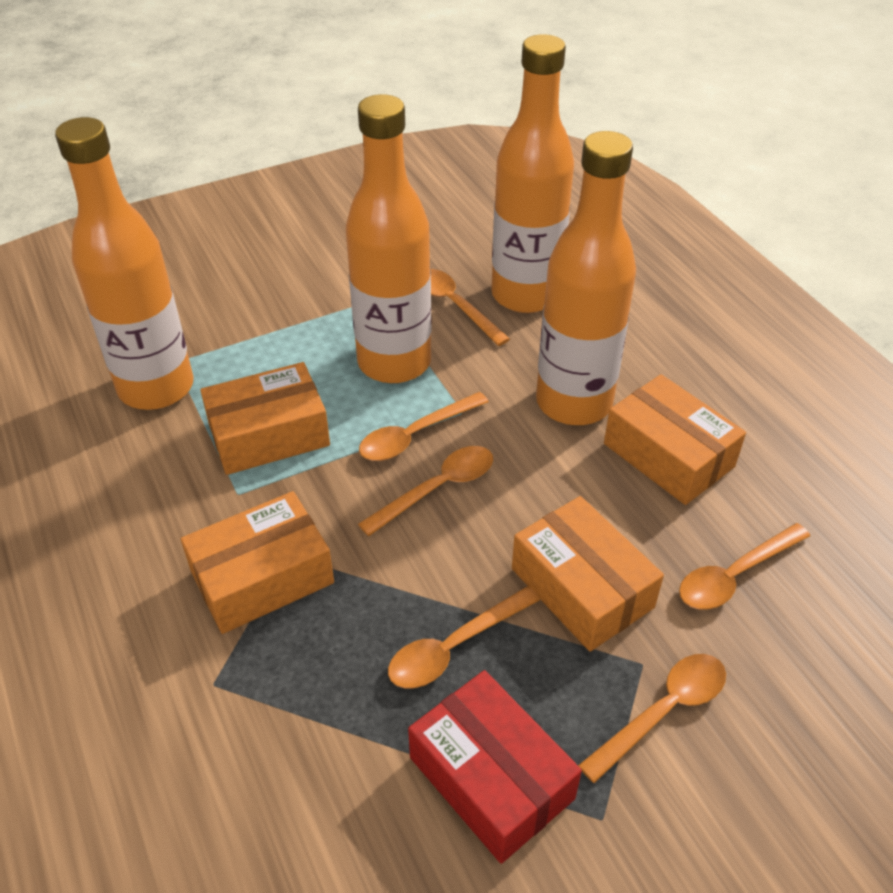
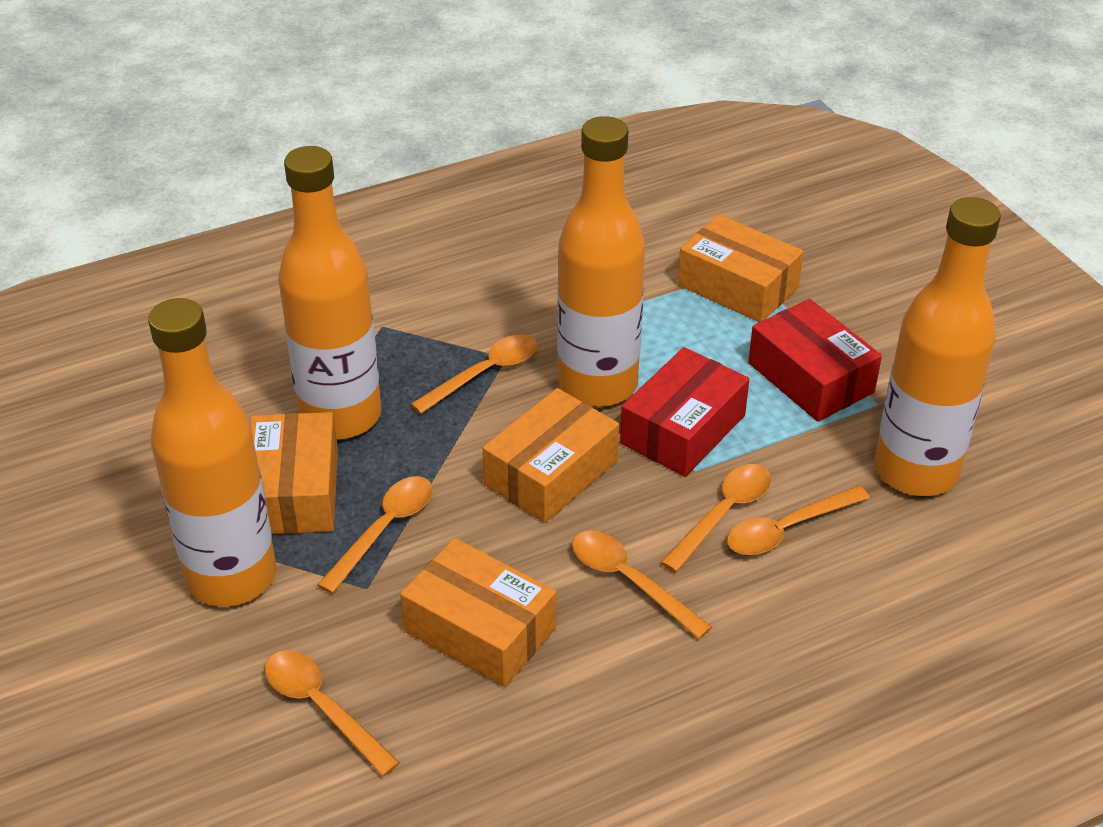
red box: [408,670,582,864] = 1 -> [620,347,749,477] [748,299,882,422] = 2

